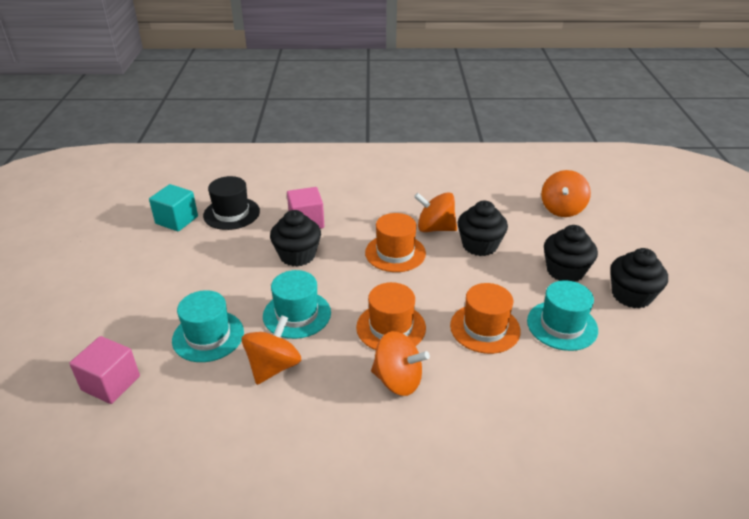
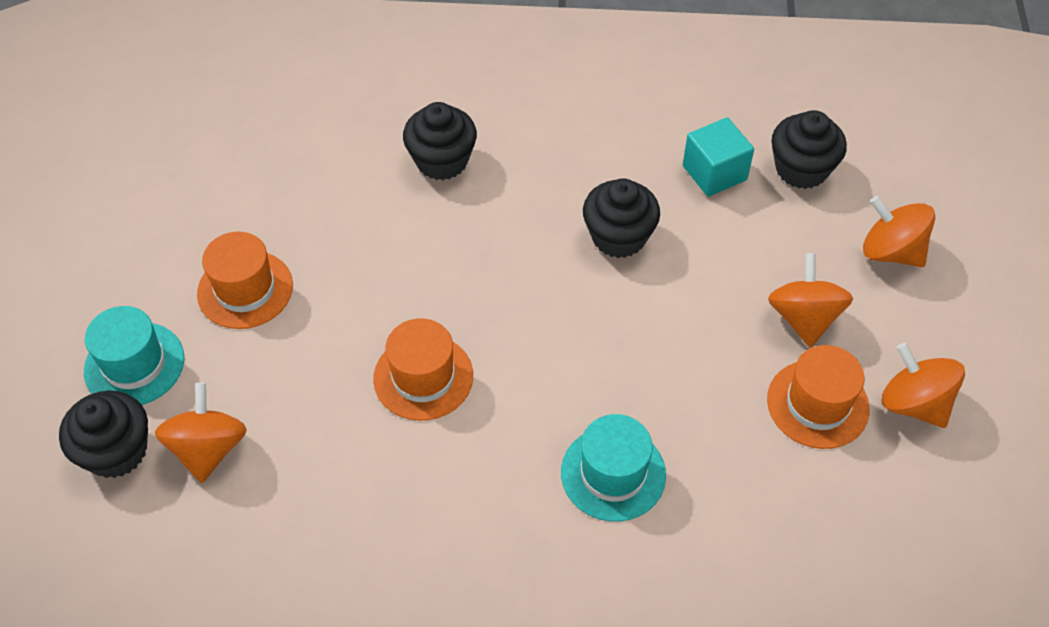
black hat: [203,176,260,230] = 1 -> none = 0
pink cube: [69,336,140,404] [287,187,324,229] = 2 -> none = 0
turquoise hat: [172,290,244,362] [263,270,331,339] [527,280,598,351] = 3 -> [84,306,184,405] [561,414,666,522] = 2

